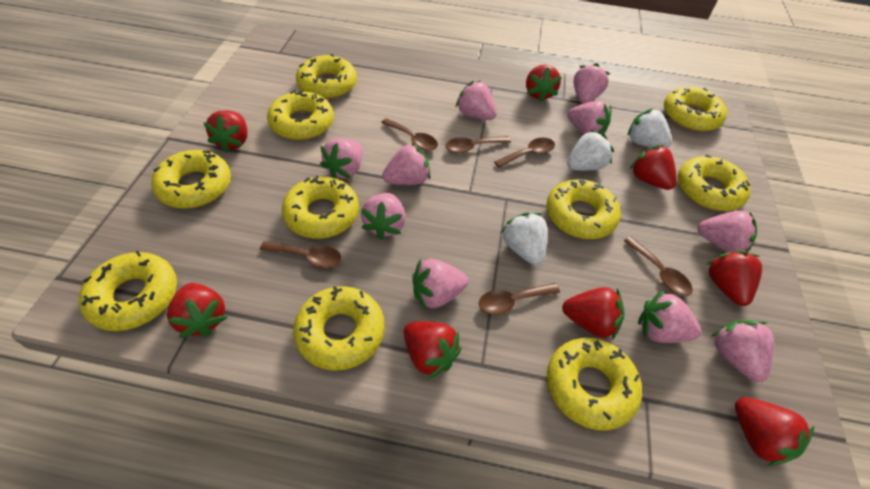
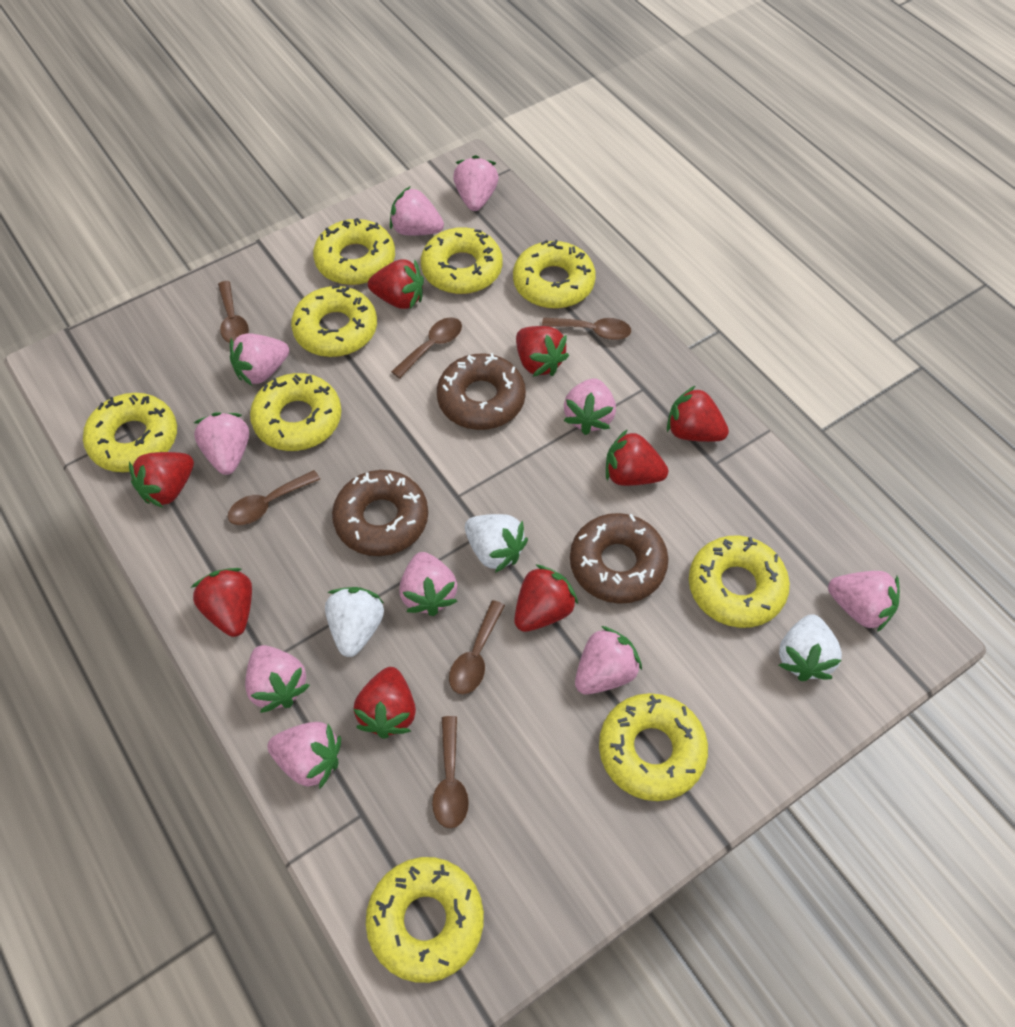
brown donut: none = 0 -> [332,470,428,556] [437,353,526,430] [570,513,669,604] = 3
yellow donut: [79,251,177,331] [151,150,231,209] [267,90,334,140] [282,176,359,239] [293,286,385,371] [296,54,357,99] [546,179,621,239] [547,338,642,431] [664,87,727,132] [678,154,751,211] = 10 -> [83,393,177,472] [250,373,342,451] [291,285,377,357] [313,218,395,285] [366,857,484,983] [421,227,503,294] [513,239,595,309] [599,693,708,801] [689,536,790,628] = 9

